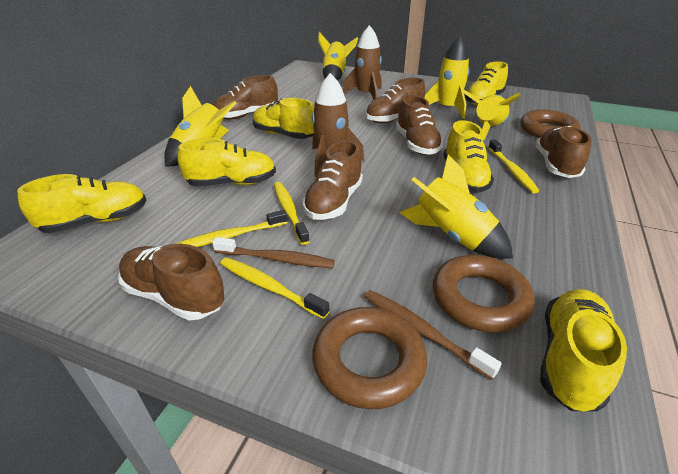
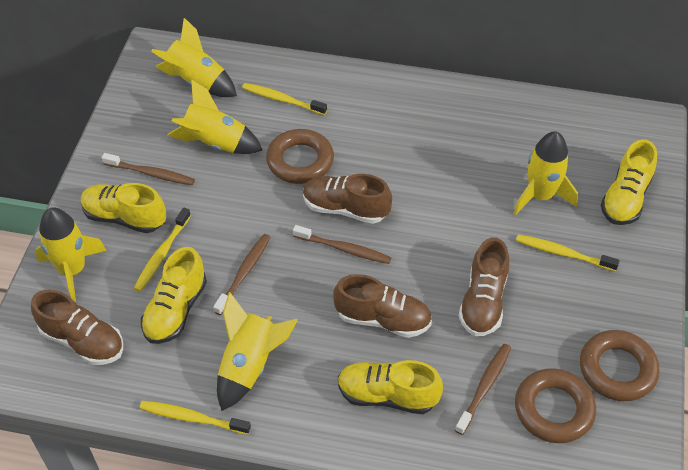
brown rocket: [312,73,364,177] [342,25,382,100] = 2 -> none = 0
brown shoe: [118,244,225,321] [213,75,278,119] [302,140,363,220] [366,78,425,123] [396,95,444,155] [535,126,592,178] = 6 -> [31,289,123,365] [303,174,392,224] [333,274,432,338] [459,238,509,336] = 4
brown toothbrush: [212,237,335,268] [364,290,502,380] = 2 -> [102,153,195,185] [213,234,271,315] [293,225,392,264] [455,344,511,435] = 4
yellow shoe: [17,174,147,233] [177,138,276,187] [253,98,314,139] [444,120,494,193] [465,62,508,105] [540,289,627,412] = 6 -> [81,183,166,233] [141,247,207,344] [338,360,443,414] [601,139,657,225] = 4

